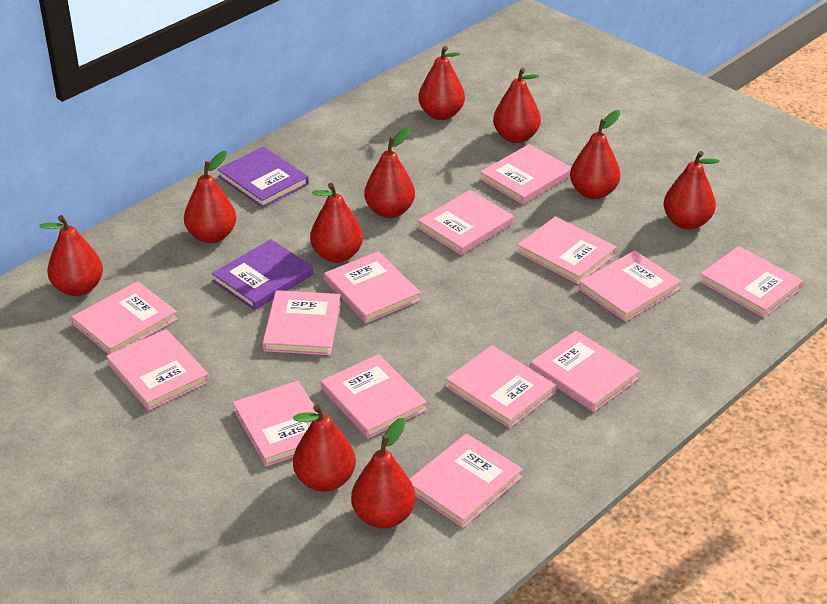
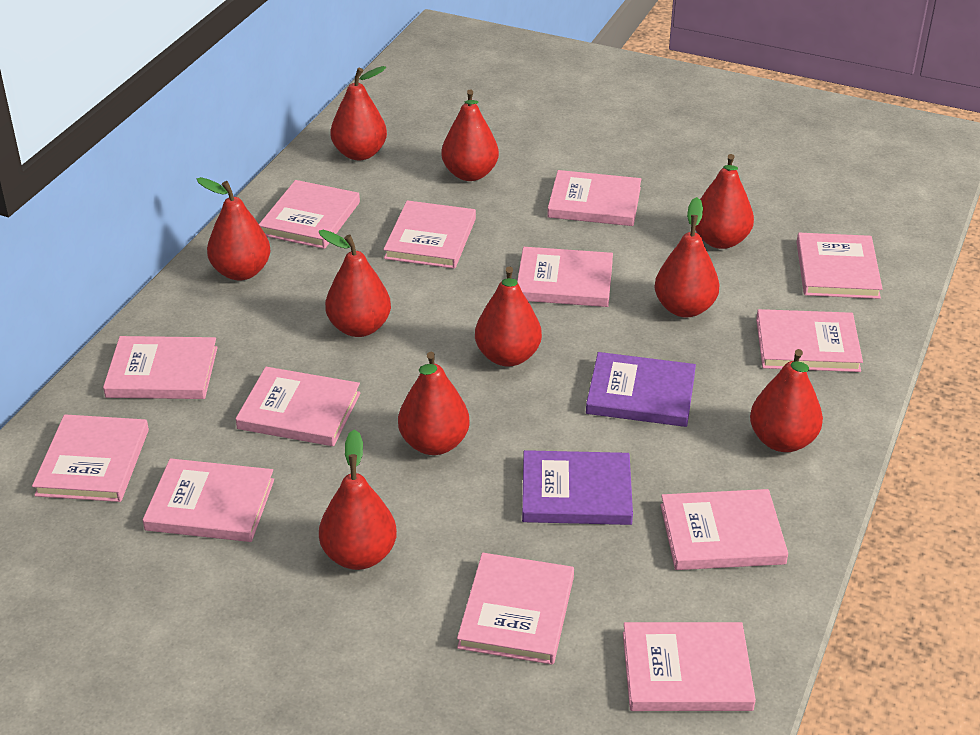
pink book: [71,281,178,355] [106,329,209,411] [233,381,318,467] [262,290,341,355] [321,354,427,439] [324,251,421,323] [410,433,523,528] [418,190,514,255] [446,345,556,428] [480,144,571,205] [517,216,616,284] [530,331,640,412] [579,250,681,322] [699,246,803,318] = 14 -> [32,414,149,502] [103,336,218,399] [143,458,274,542] [236,367,360,446] [259,180,360,249] [383,200,476,269] [457,553,574,665] [517,247,613,307] [547,170,641,226] [623,622,756,711] [660,489,788,570] [756,309,863,372] [797,233,883,299] = 13

